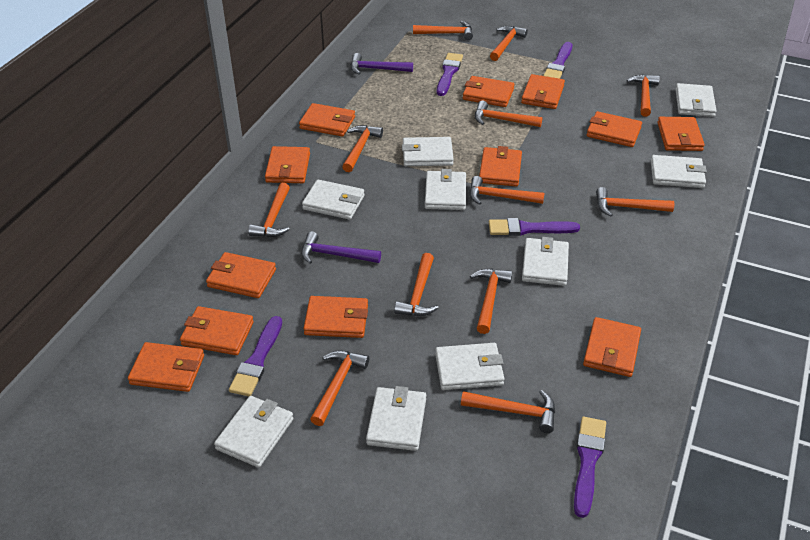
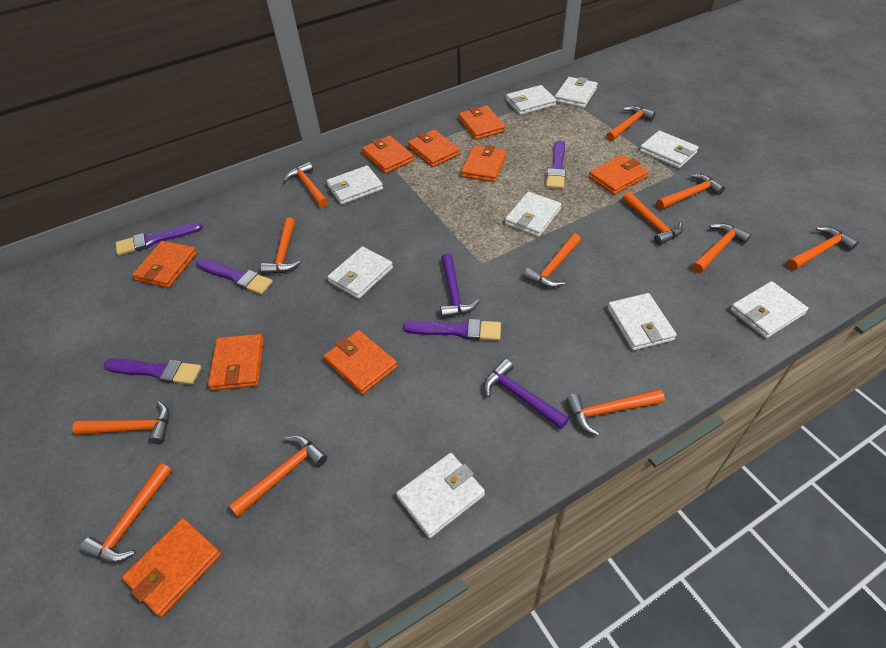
orange wallet: [128,342,204,392] [180,306,254,355] [206,252,276,298] [265,146,310,183] [299,103,355,136] [303,296,368,338] [463,76,515,107] [479,146,522,187] [521,74,565,109] [583,317,641,377] [587,111,642,147] [657,117,705,151] = 12 -> [122,518,221,617] [132,241,197,288] [208,334,264,391] [324,330,398,395] [362,136,414,174] [408,130,460,167] [459,105,505,140] [461,145,507,182] [588,155,649,195] = 9

